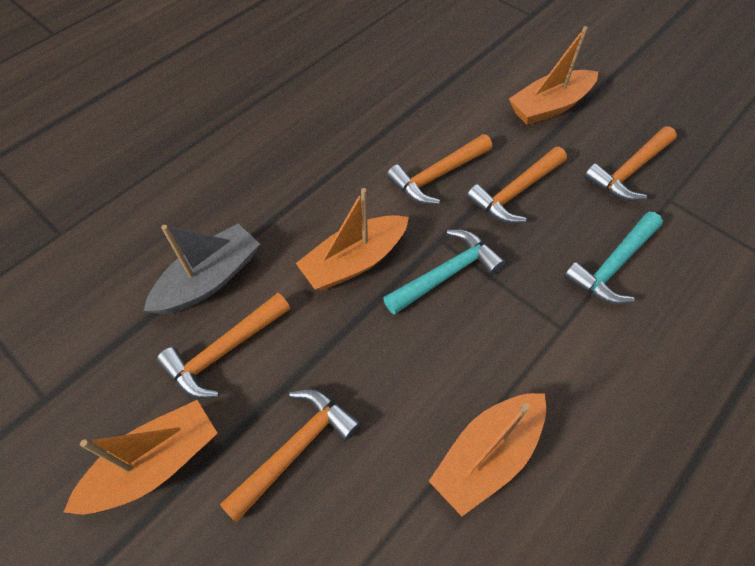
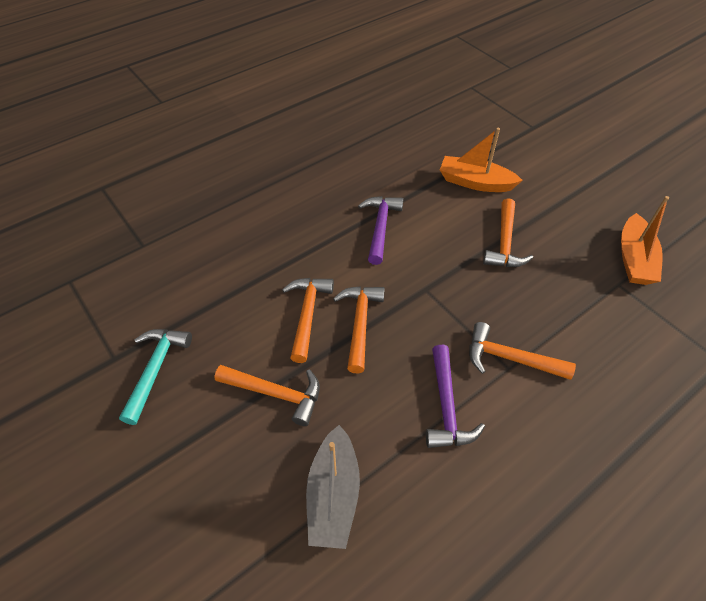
orange boat: [64,400,217,514] [296,188,409,290] [429,393,546,516] [509,26,598,125] = 4 -> [440,128,523,192] [621,196,669,285] = 2
purple hammer: none = 0 -> [358,196,404,265] [426,345,485,448] = 2
turquoise hammer: [383,230,505,315] [564,212,663,304] = 2 -> [119,329,192,425] = 1

